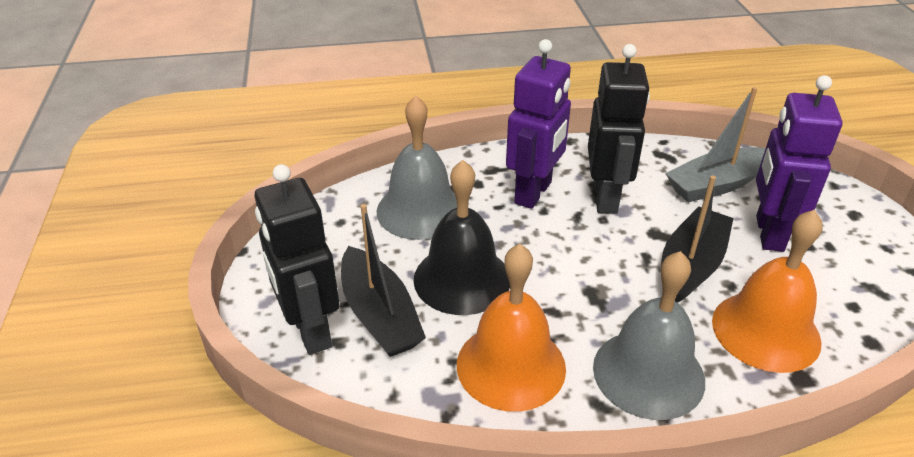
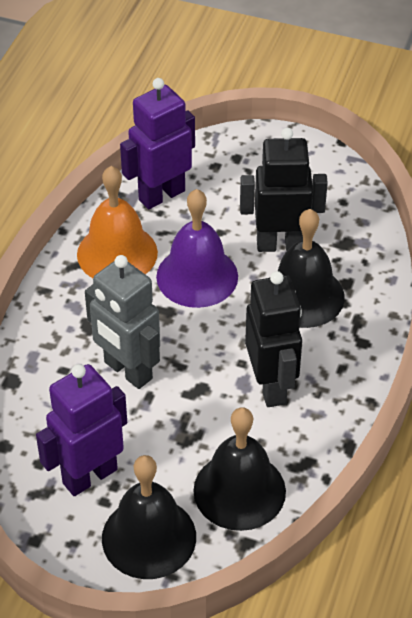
black bell: [413,160,510,315] = 1 -> [102,455,196,579] [193,407,286,531] [269,209,345,328] = 3
black boat: [341,204,426,357] [661,176,734,303] = 2 -> none = 0
grey bell: [377,96,457,240] [593,251,705,420] = 2 -> none = 0
grey boat: [665,87,766,202] = 1 -> none = 0
grey robot: none = 0 -> [85,255,160,389] = 1
orange bell: [457,244,566,412] [712,210,823,373] = 2 -> [77,166,158,278] = 1
purple bell: none = 0 -> [156,189,238,308] = 1

